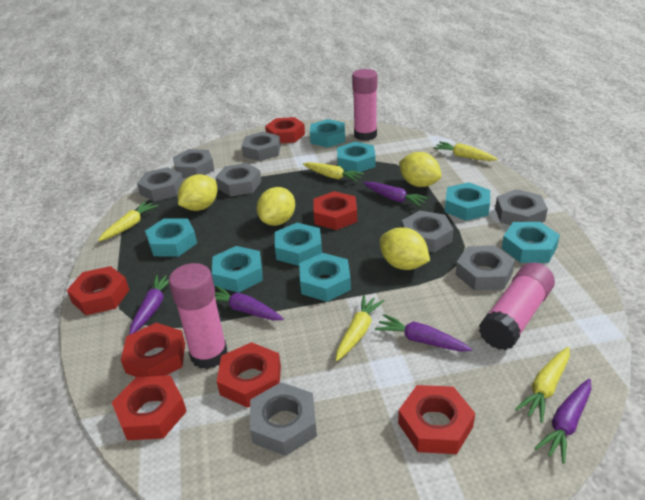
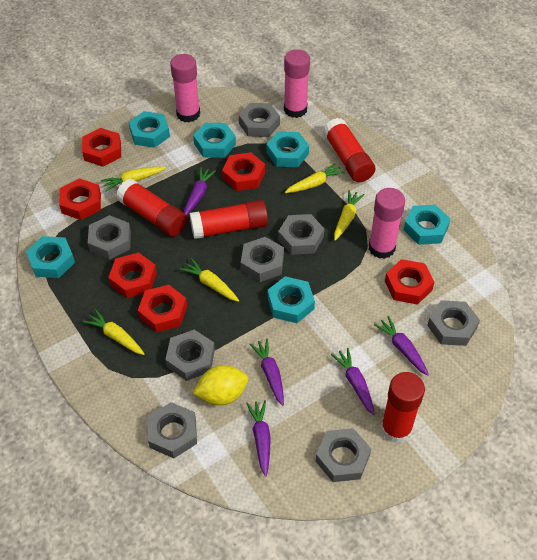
red glue stick: none = 0 -> [116,179,187,237] [189,200,268,239] [323,118,375,182] [381,372,425,444] = 4
red nut: [67,266,129,315] [112,375,187,440] [121,323,185,377] [217,342,281,408] [265,117,305,143] [313,191,357,230] [398,385,475,454] = 7 -> [59,178,101,220] [82,128,121,167] [108,252,157,298] [138,285,187,332] [222,152,265,191] [385,259,434,305] = 6
turquoise nut: [145,218,197,257] [212,246,263,293] [275,223,322,266] [299,253,351,302] [310,119,345,148] [337,142,375,172] [445,182,490,221] [502,222,560,263] = 8 -> [26,236,75,278] [129,111,170,148] [193,123,236,158] [267,132,309,167] [267,276,315,323] [404,205,450,245] = 6
yellow lemon: [178,174,217,211] [257,187,295,226] [380,227,430,270] [399,152,441,187] = 4 -> [193,365,248,405] = 1

